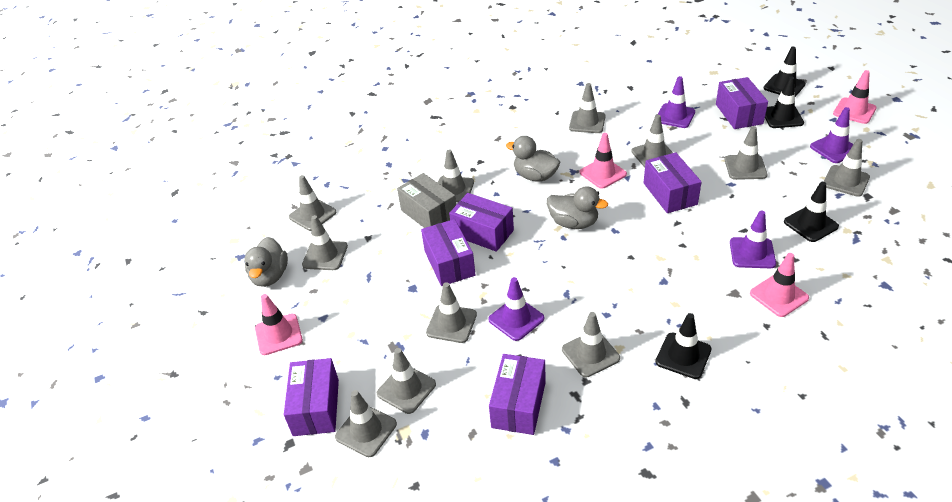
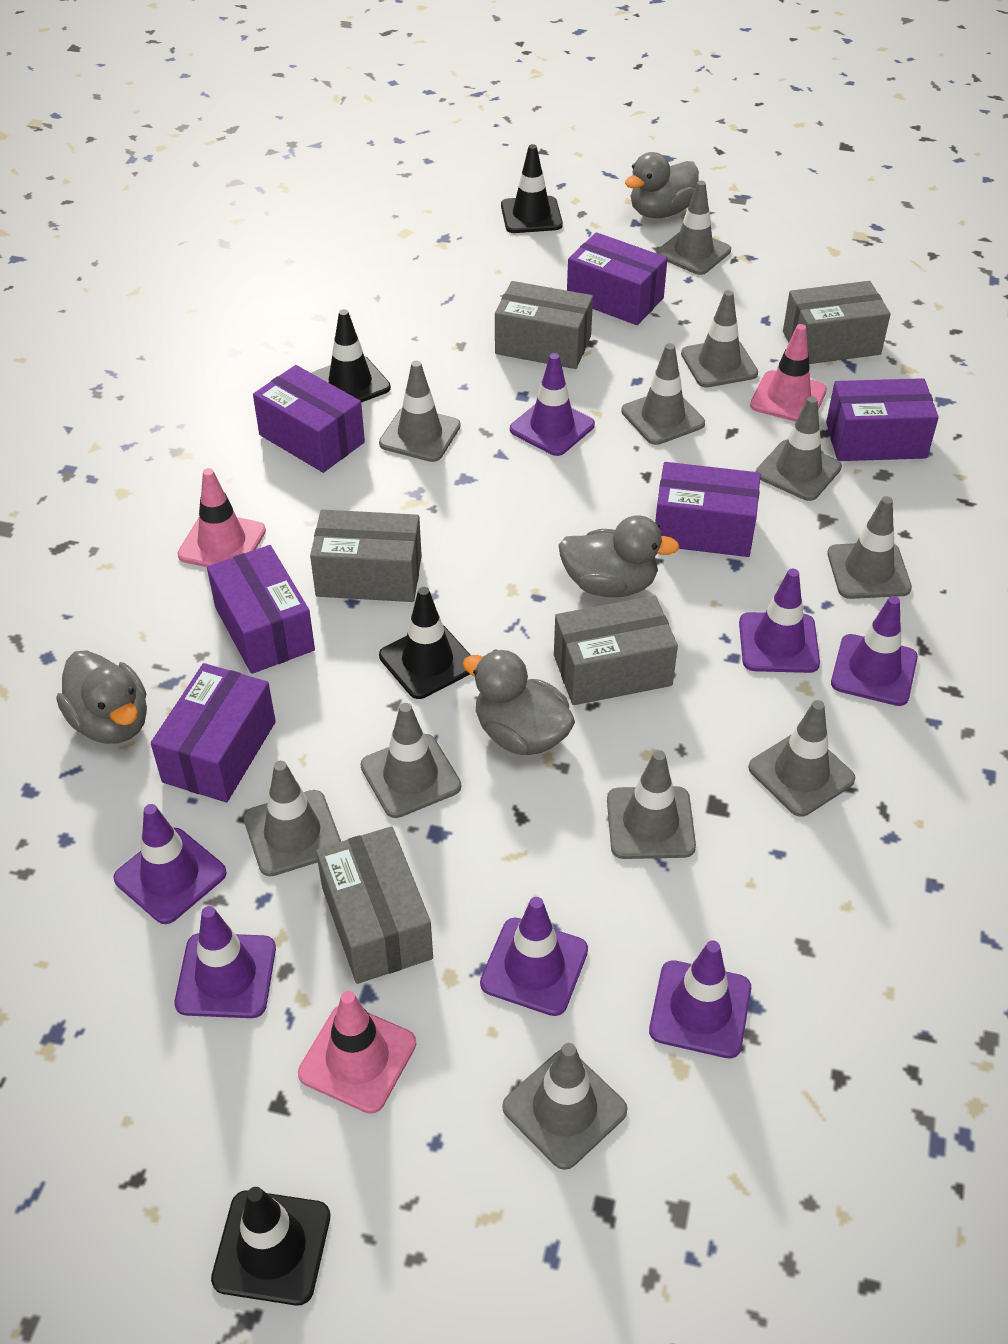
grey box: [397,173,456,228] = 1 -> [310,509,422,602] [316,826,433,984] [495,281,593,369] [554,596,678,705] [783,281,891,364] = 5
grey duck: [244,237,288,287] [506,136,560,182] [547,186,608,229] = 3 -> [57,650,147,744] [462,649,575,755] [559,515,680,597] [625,152,699,218] = 4
pink traffic cone: [255,294,303,355] [580,133,627,189] [750,253,809,317] [833,70,877,124] = 4 -> [177,468,266,567] [298,991,416,1114] [750,324,827,422] = 3
purple traffic cone: [488,277,544,341] [657,76,695,128] [730,210,776,268] [810,107,853,163] = 4 -> [113,804,227,924] [175,906,276,1018] [480,897,588,1016] [510,353,595,456] [649,940,751,1058] [739,569,820,673] [831,596,918,706] = 7

